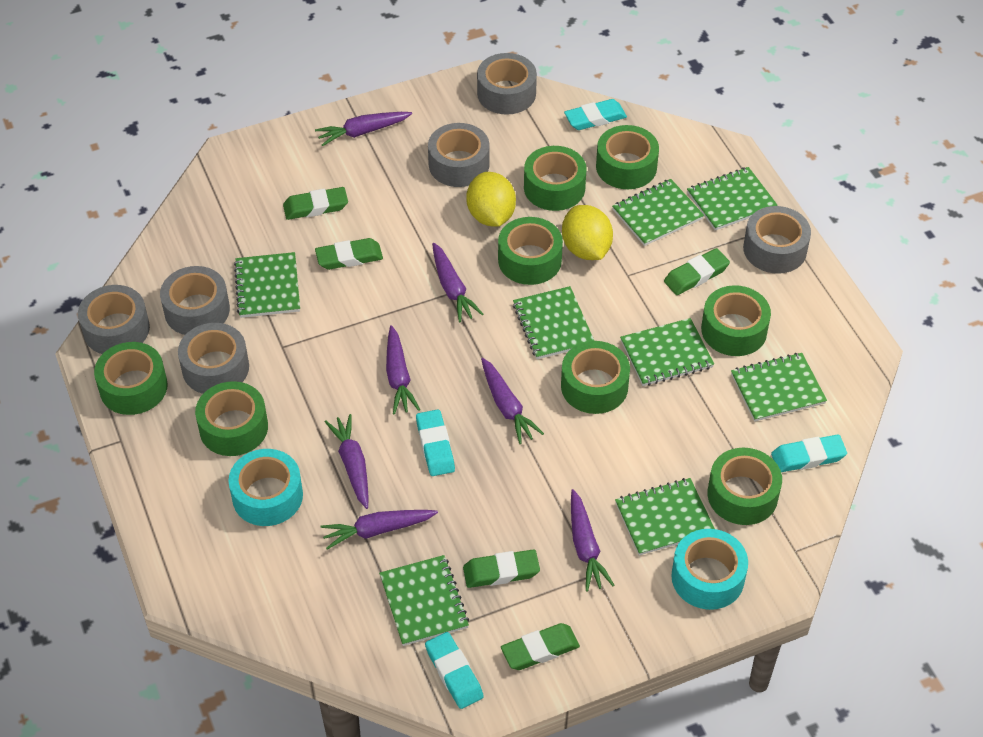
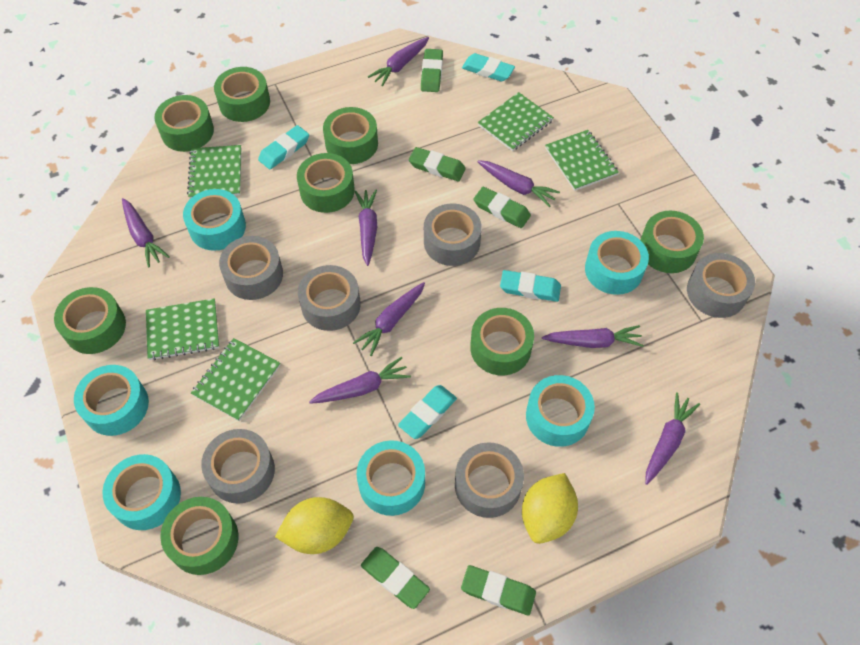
green notebook: [234,252,300,318] [379,555,469,646] [513,286,594,359] [612,179,704,246] [615,478,715,556] [620,318,714,386] [687,167,778,230] [731,353,827,422] = 8 -> [146,298,219,360] [187,145,241,199] [191,338,280,421] [478,92,554,151] [545,130,619,191] = 5
purple carrot: [315,112,412,146] [320,510,438,550] [325,414,369,509] [386,325,420,415] [432,243,483,323] [481,358,544,444] [571,489,615,592] = 7 -> [122,198,170,268] [309,357,411,404] [353,282,425,356] [355,190,377,266] [368,37,429,87] [477,160,560,207] [542,325,644,348] [645,392,700,485] = 8
turquoise tape: [229,449,303,526] [671,529,748,610] = 2 -> [74,365,149,436] [103,454,181,530] [183,189,246,251] [357,440,425,516] [526,375,595,447] [585,231,649,295] = 6

